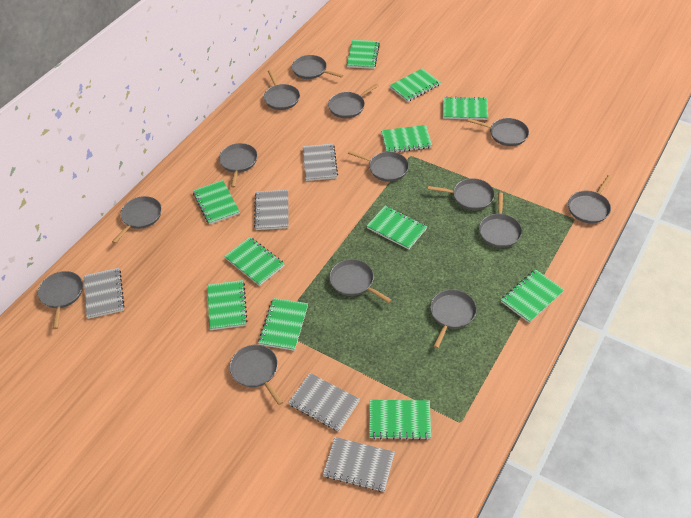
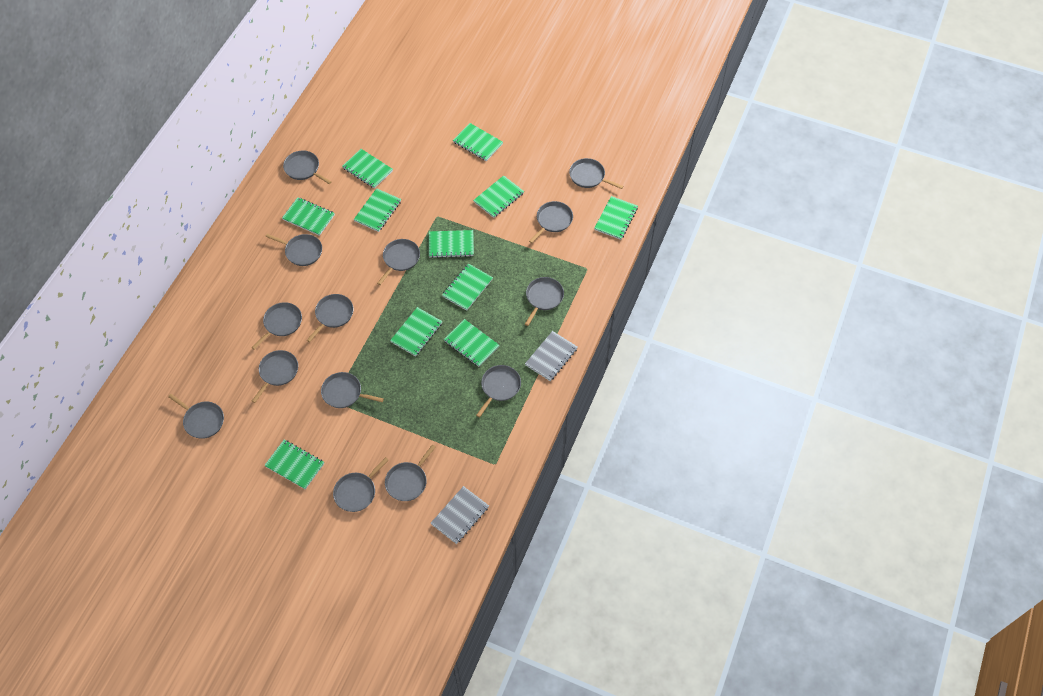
grey notebook: [84,268,125,319] [254,190,289,230] [288,373,360,432] [303,144,338,181] [323,437,395,492] = 5 -> [431,486,489,544] [525,331,578,381] = 2

